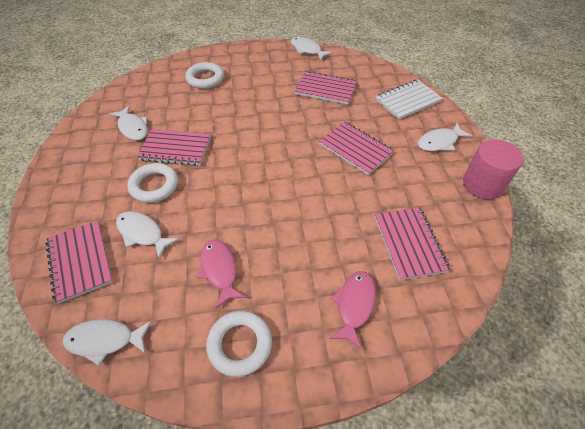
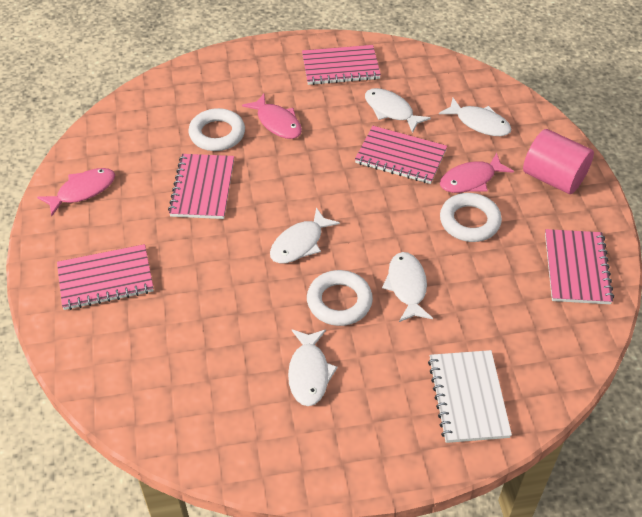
pink fish: [197,239,246,309] [329,271,376,350] = 2 -> [37,168,115,216] [242,94,302,139] [440,153,514,193] = 3

